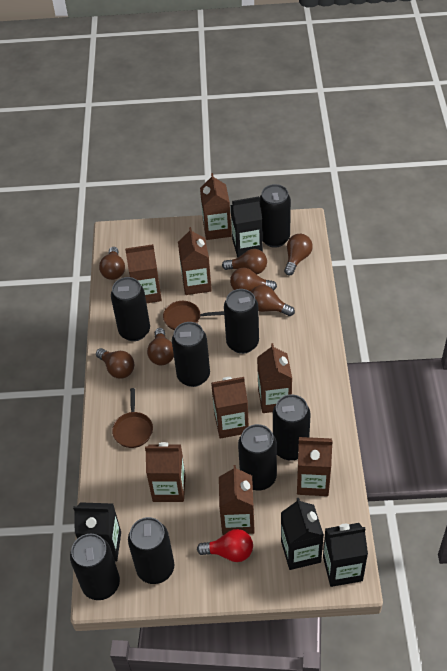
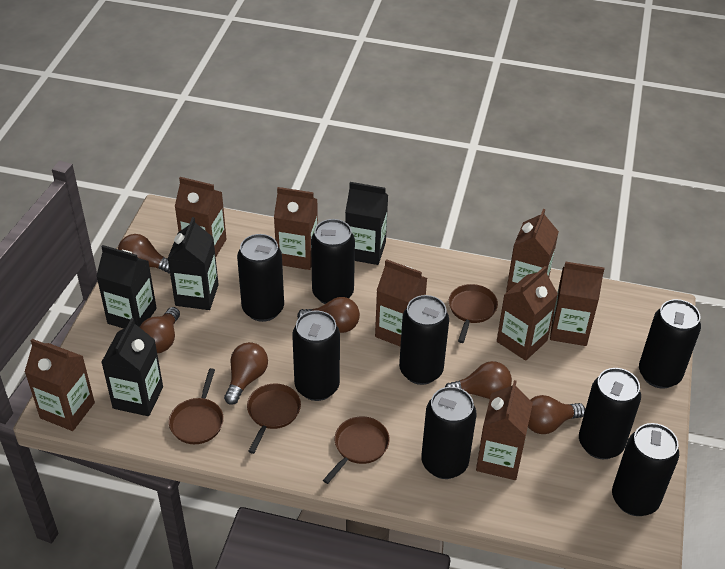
brown light bulb: [96,348,134,379] [99,247,125,280] [147,328,174,365] [222,249,267,274] [230,268,277,291] [251,285,295,316] [284,234,313,276] = 7 -> [118,234,170,274] [140,307,180,353] [224,342,268,405] [297,297,360,333] [445,361,512,399] [528,395,585,434] = 6
brown pan: [112,388,153,448] [163,301,224,330] = 2 -> [169,368,224,444] [247,383,301,454] [323,416,390,484] [449,284,498,343] = 4
red light bulb: [197,529,253,562] = 1 -> none = 0

